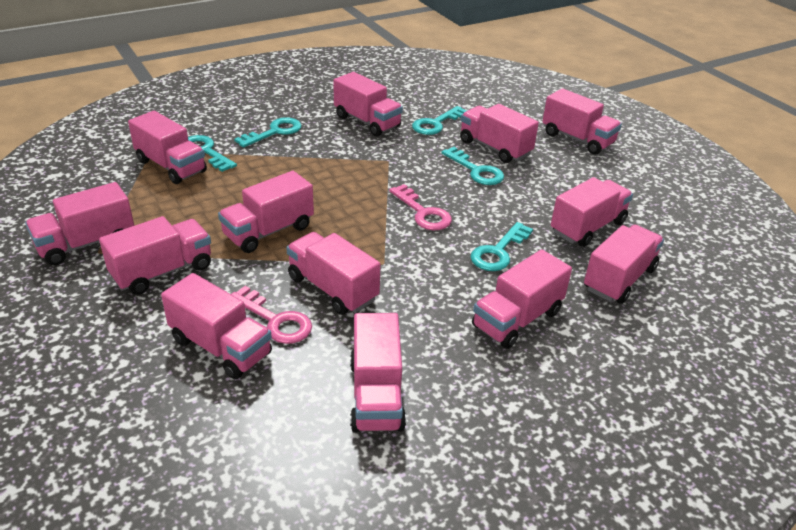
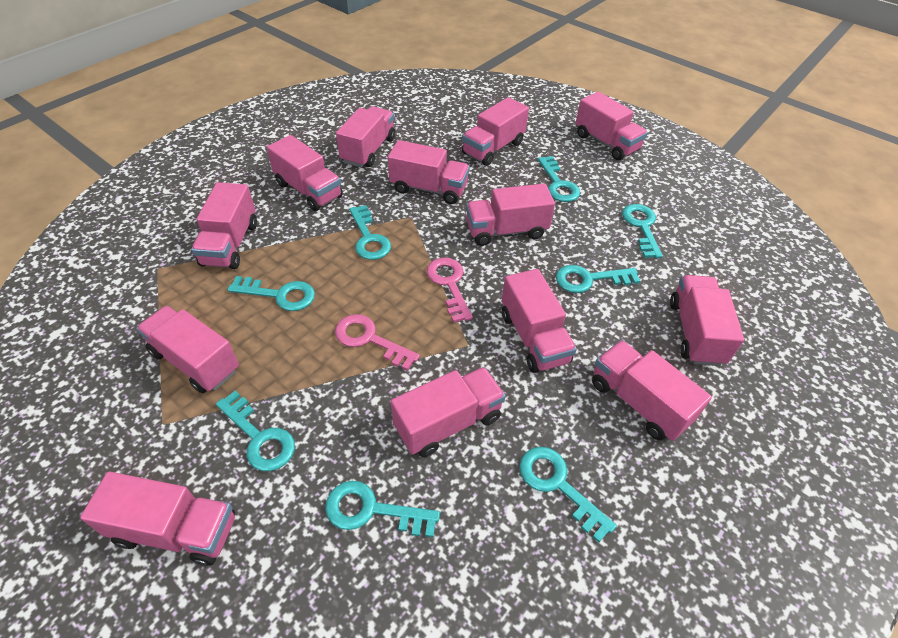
turquoise key: [188,135,237,172] [234,117,302,148] [412,106,467,135] [441,147,504,185] [470,222,533,271] = 5 -> [216,391,295,471] [227,276,315,311] [325,481,440,537] [349,205,391,260] [519,447,617,542] [538,156,580,202] [556,265,640,293] [622,204,663,258] = 8

